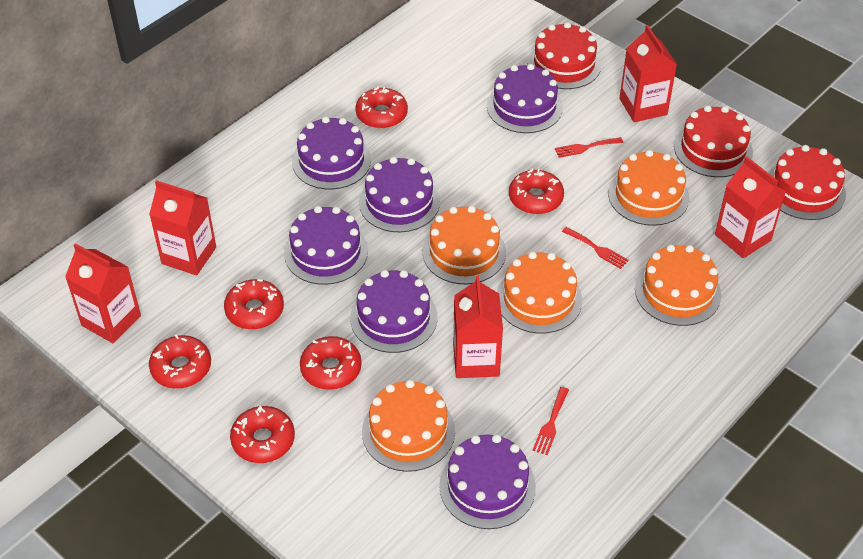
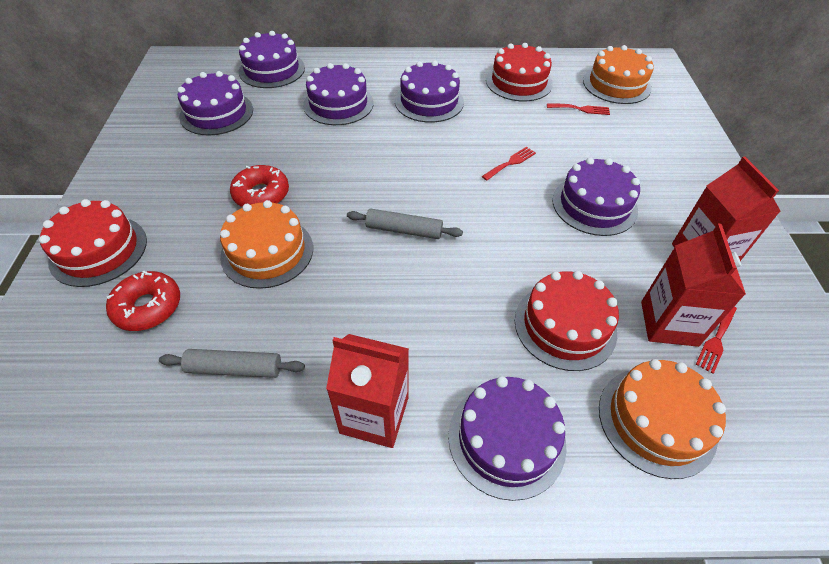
grey rolling pin: none = 0 -> [159,349,305,378] [347,208,463,239] = 2
orange cake: [362,380,455,472] [422,206,506,284] [497,252,582,334] [608,150,689,226] [635,245,721,326] = 5 -> [220,200,313,289] [583,45,654,104] [599,359,726,479] = 3
red carton: [65,243,141,343] [149,180,216,275] [453,276,503,378] [619,25,677,122] [715,156,786,258] = 5 -> [326,334,409,448] [641,223,746,347] [672,157,781,261] = 3
red donut: [149,335,211,389] [224,279,284,329] [230,406,295,463] [300,336,362,390] [355,87,408,129] [509,169,564,214] = 6 -> [106,271,180,331] [230,165,289,207] = 2

